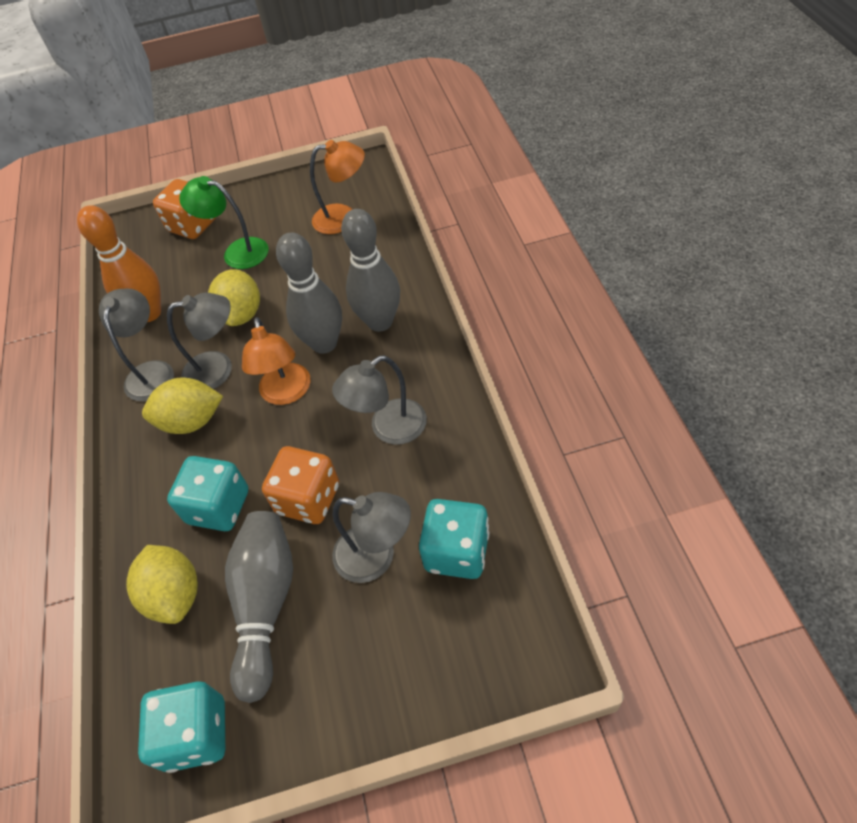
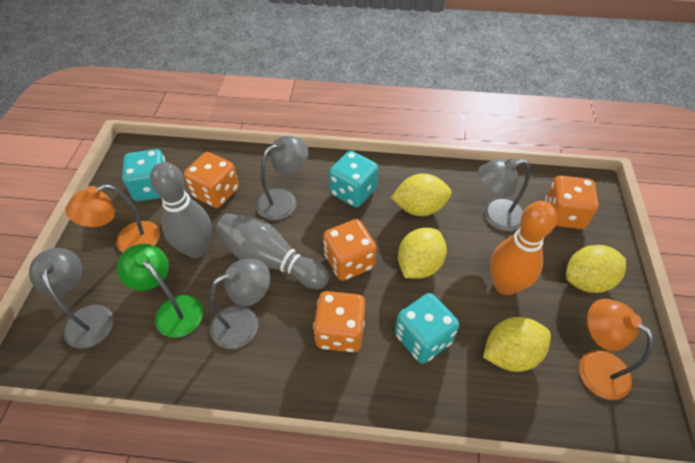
grey bowling pin: [225,511,293,703] [276,233,342,354] [341,209,400,332] = 3 -> [150,162,212,258] [216,214,330,289] = 2
orange dice: [153,179,216,239] [262,446,339,524] = 2 -> [184,152,239,208] [313,291,365,352] [323,219,377,281] [545,176,599,229] = 4
yellow lemon: [126,545,198,624] [142,378,223,434] [208,269,260,326] = 3 -> [391,173,452,216] [398,228,447,279] [483,317,551,372] [566,245,626,293] = 4

